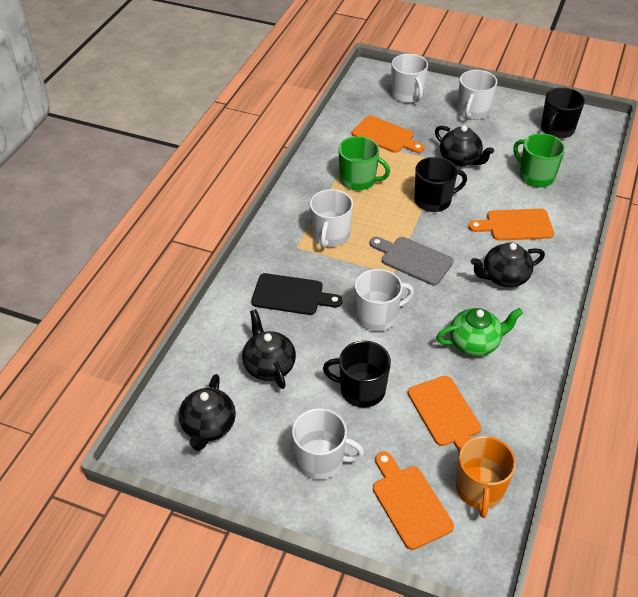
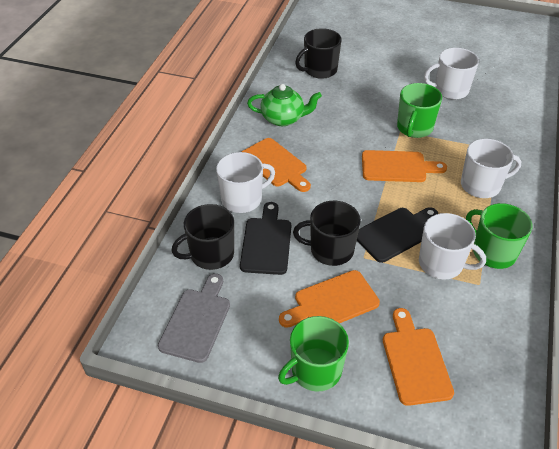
black cutting board: [251,273,343,315] = 1 -> [240,202,291,275] [357,207,438,263] = 2
black teapot: [179,374,236,451] [242,309,296,389] [435,125,494,167] [471,243,545,287] = 4 -> none = 0
green mug: [339,136,390,191] [513,133,565,187] = 2 -> [278,316,349,391] [397,83,442,138] [466,203,532,269] = 3
orange mug: [456,436,516,518] = 1 -> none = 0
white mug: [292,408,364,480] [310,189,353,248] [355,269,414,331] [391,54,428,103] [457,70,497,120] = 5 -> [216,152,275,213] [419,213,486,279] [424,48,479,100] [461,139,522,198] = 4

